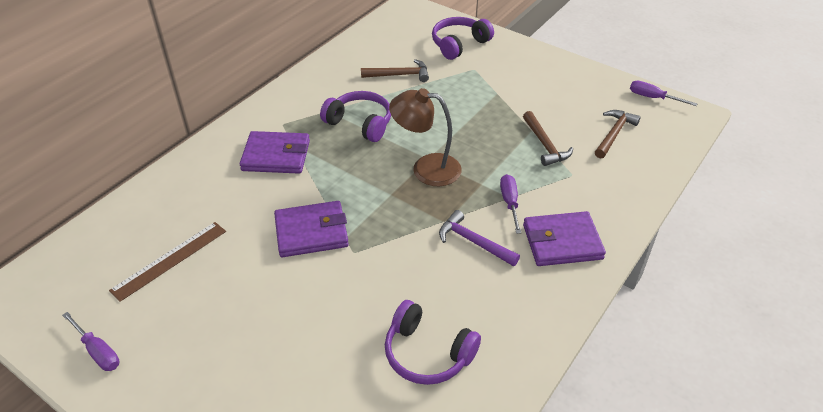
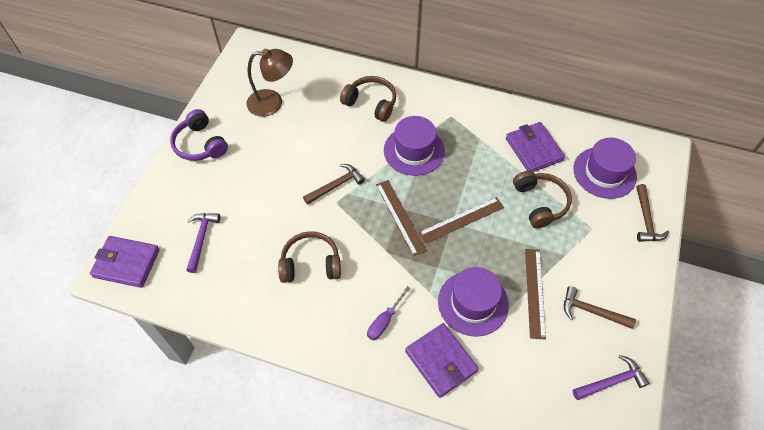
brown headphones: none = 0 -> [278,231,341,283] [340,76,396,122] [513,171,572,228] = 3
brown ruler: [109,222,226,302] = 1 -> [376,180,427,256] [419,197,504,244] [525,249,546,340] = 3
purple hammer: [439,210,520,266] = 1 -> [186,213,220,273] [573,355,649,400] = 2
purple hat: none = 0 -> [384,116,445,176] [438,267,509,337] [573,138,637,199] = 3
purple headphones: [320,91,391,142] [385,300,481,385] [432,17,494,60] = 3 -> [170,109,228,161] = 1
purple screwdriver: [62,312,120,371] [500,174,521,234] [630,81,698,106] = 3 -> [367,286,411,340] = 1

